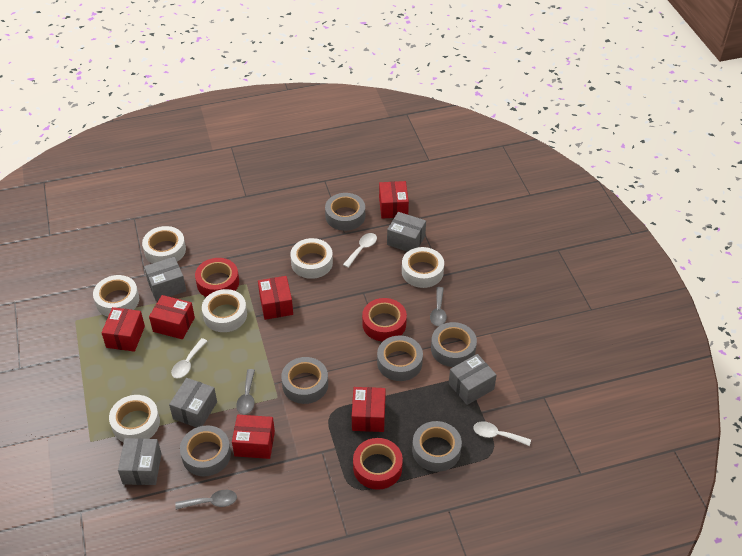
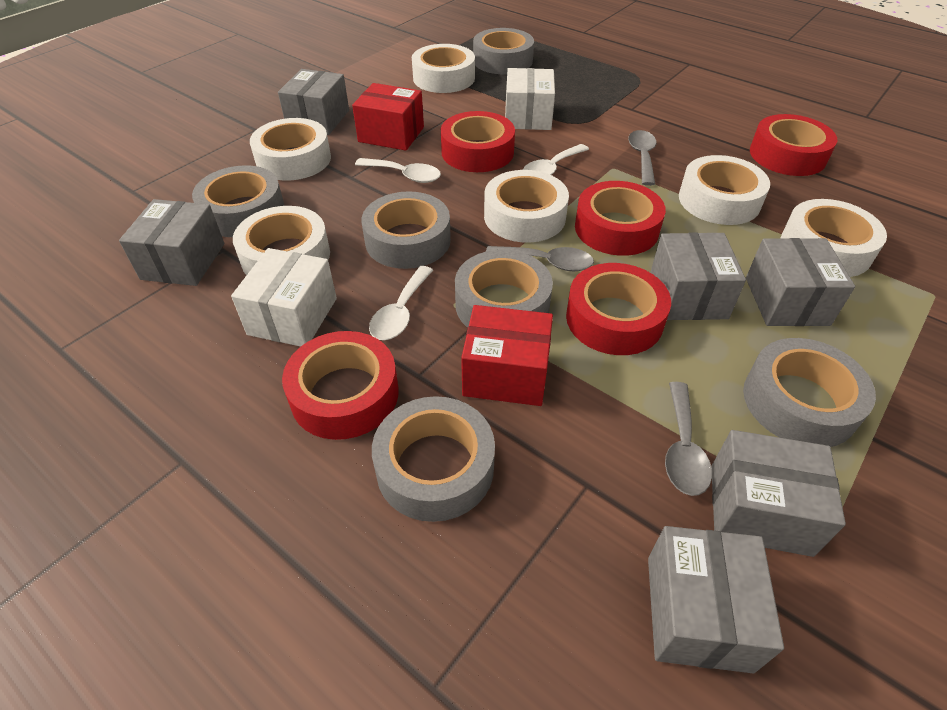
grey box: [118,438,162,485] [144,257,186,301] [169,378,217,428] [387,212,426,252] [449,354,496,405] = 5 -> [119,199,224,286] [278,69,349,135] [648,526,784,674] [650,232,746,320] [711,430,846,557] [746,238,855,326] = 6
red box: [101,307,145,352] [149,295,195,339] [232,415,275,459] [258,276,293,320] [352,387,386,432] [379,181,409,218] = 6 -> [352,83,424,151] [461,305,553,406] = 2
red tape: [195,258,239,297] [353,438,403,490] [362,298,407,341] = 3 -> [282,331,399,440] [441,111,515,172] [566,263,671,355] [575,181,666,256] [750,114,837,176] = 5
white box: none = 0 -> [231,248,337,347] [505,68,555,130] = 2

